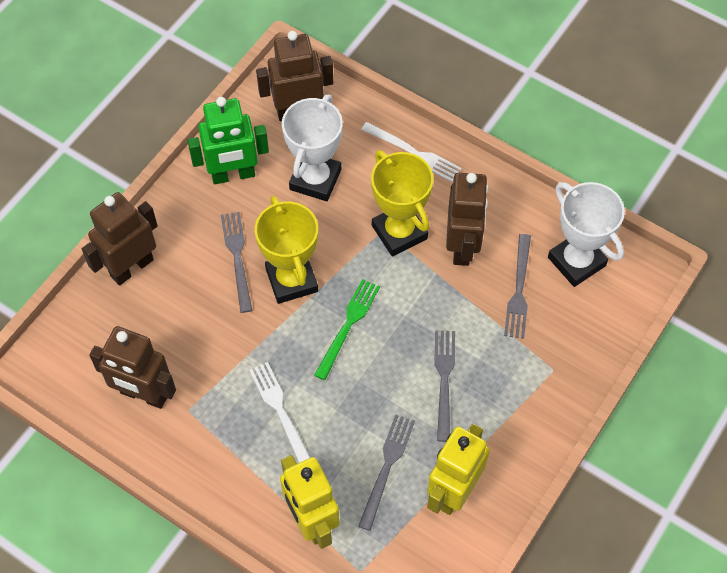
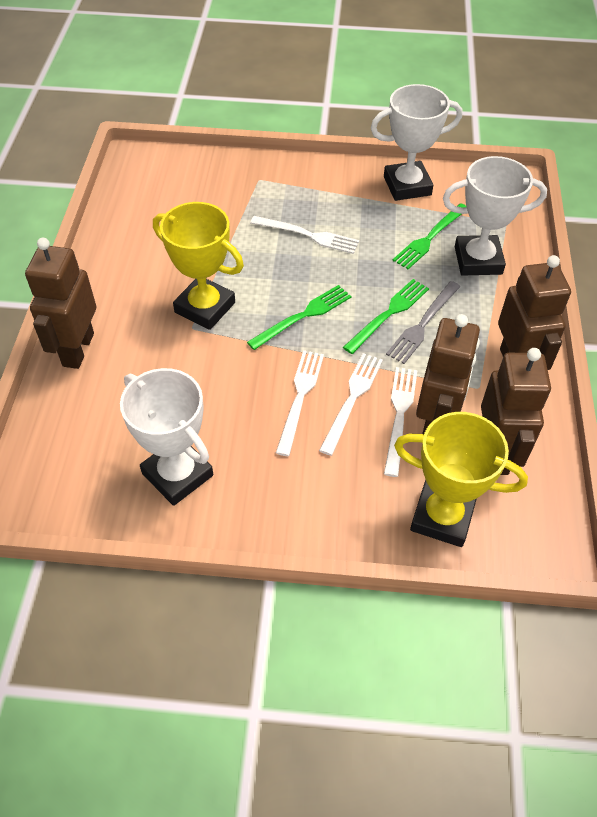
green fork: [314,279,380,380] = 1 -> [247,285,352,350] [343,279,429,354] [393,203,466,269] = 3
green robot: [188,97,269,184] = 1 -> none = 0
grey fork: [221,212,253,313] [358,414,415,531] [434,330,455,442] [504,234,531,339] = 4 -> [386,281,460,364] = 1
white fork: [249,362,310,463] [361,122,462,182] = 2 -> [250,216,359,254] [276,350,324,456] [319,353,383,456] [384,367,418,477] = 4
white trophy: [282,94,343,201] [548,182,625,287] = 2 -> [120,368,213,506] [371,84,462,201] [443,156,547,276] = 3
yellow robot: [280,455,340,549] [427,424,490,515] = 2 -> none = 0

